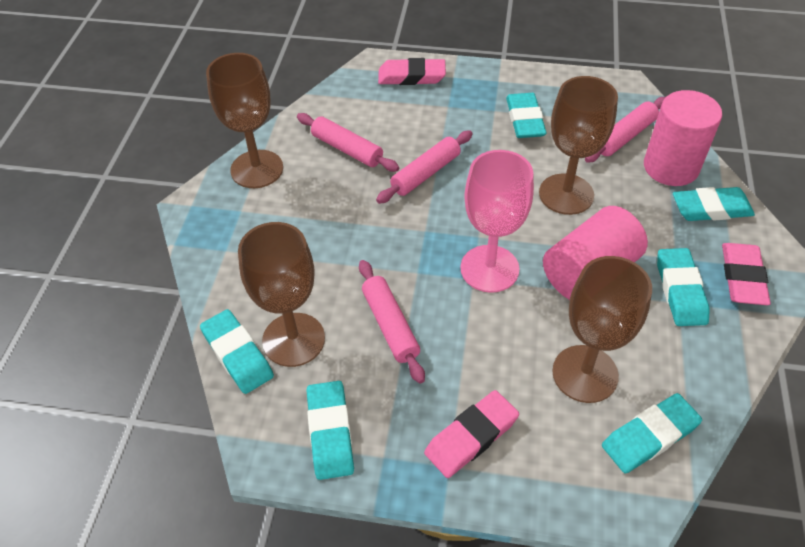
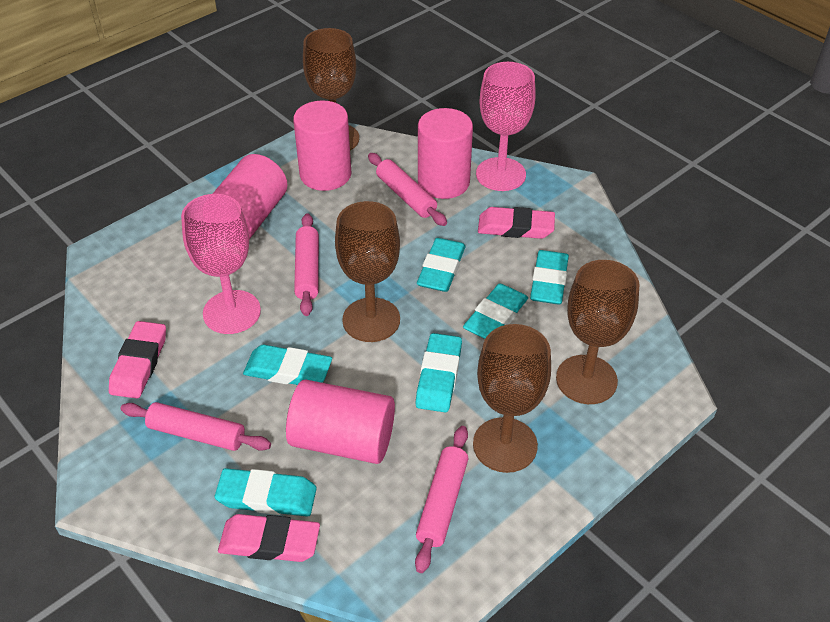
pink cylinder: [543,206,648,300] [644,90,722,186] = 2 -> [213,154,288,239] [286,380,395,464] [293,101,351,191] [418,108,473,199] = 4
pink goblet: [460,150,534,293] = 1 -> [181,194,261,334] [476,62,536,191] = 2

